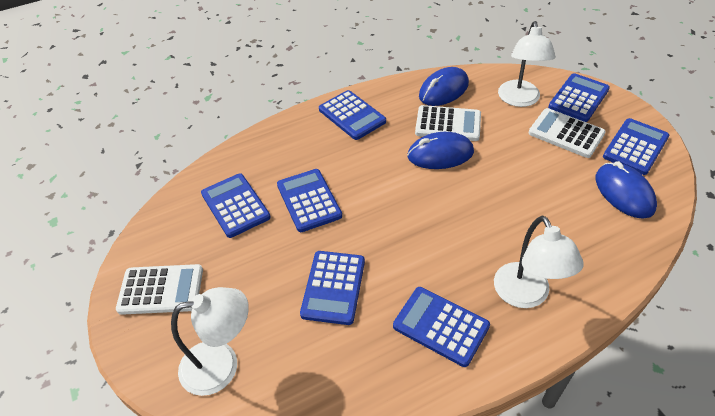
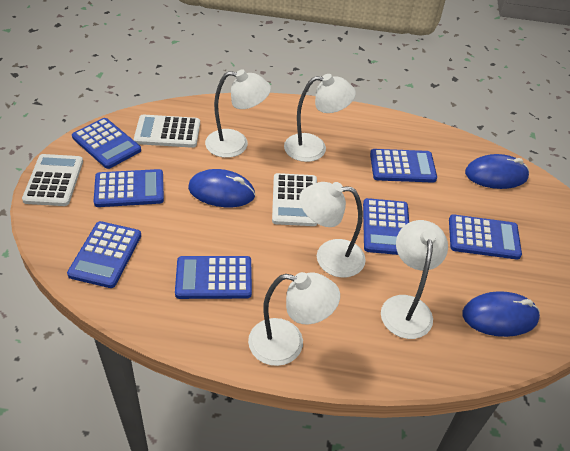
white lamp: [171,287,249,396] [494,216,584,308] [498,21,556,107] = 3 -> [205,69,271,158] [248,272,340,366] [284,74,356,162] [299,182,366,278] [381,220,448,339] = 5

